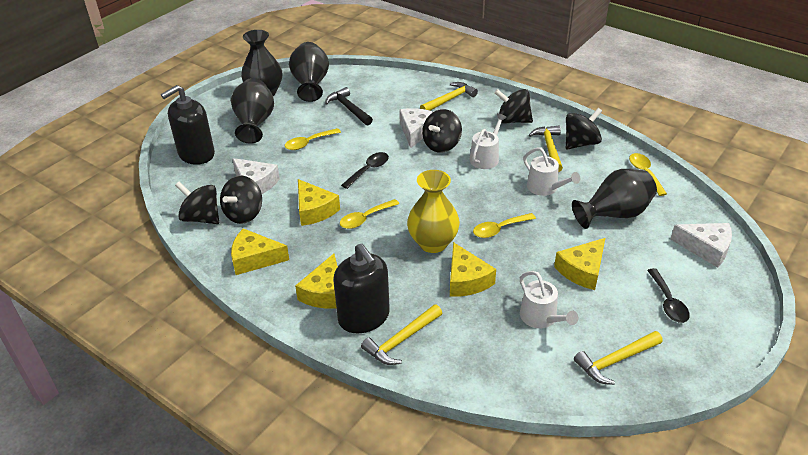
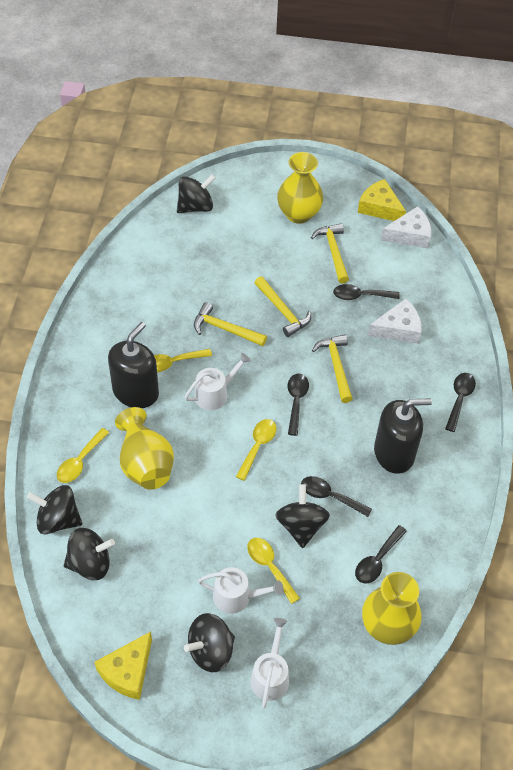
black hammer: [325,87,373,125] = 1 -> none = 0
black spoon: [341,152,389,189] [647,268,690,323] = 2 -> [288,374,309,436] [301,476,372,517] [333,284,400,300] [355,525,407,584] [445,373,476,432] = 5
black vase: [231,78,274,144] [241,30,282,96] [289,42,329,102] [572,169,657,229] = 4 -> none = 0
white cheese: [232,158,280,194] [399,108,433,148] [670,223,732,268] = 3 -> [368,299,422,344] [381,206,431,248] = 2
yellow cheese: [231,228,289,275] [295,254,338,309] [298,179,340,226] [450,242,496,297] [554,238,605,290] = 5 -> [95,632,152,700] [358,179,406,221] = 2
yellow vase: [407,170,460,253] = 1 -> [115,407,174,490] [277,152,323,224] [362,572,422,645] = 3

